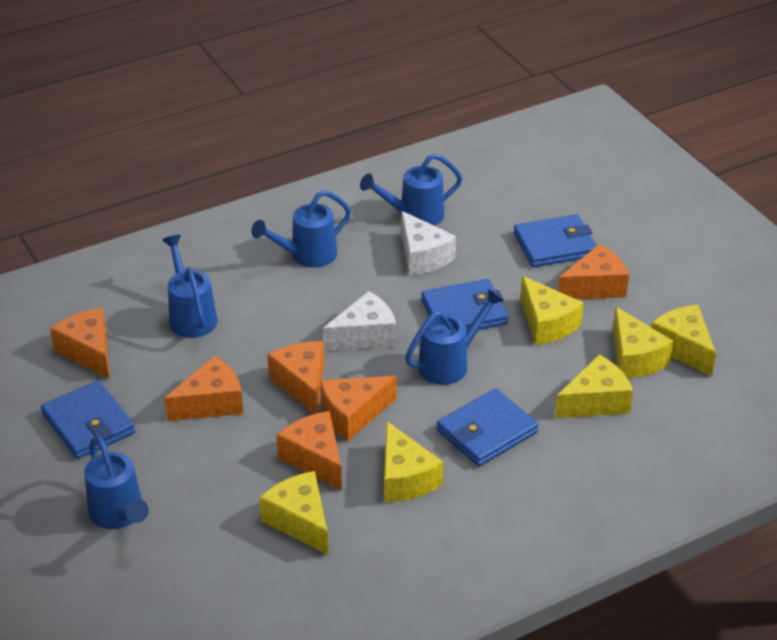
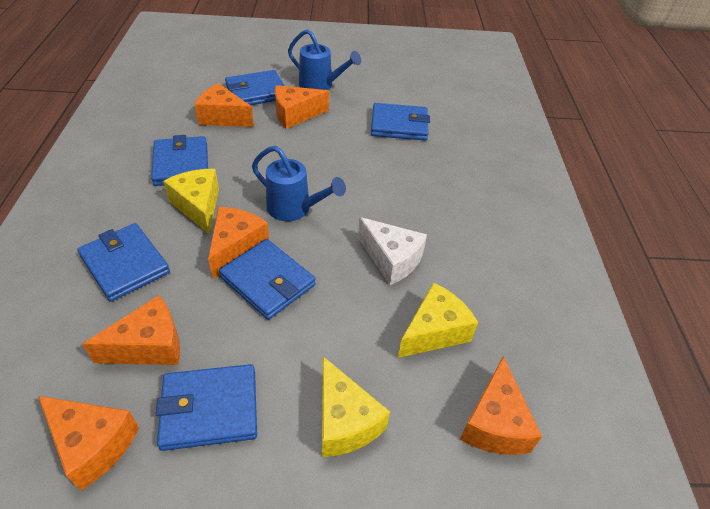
blue wallet: [41,380,136,459] [421,279,509,330] [437,388,539,467] [513,214,597,267] = 4 -> [77,223,170,302] [151,135,208,186] [156,364,257,451] [219,239,316,320] [225,70,285,105] [371,103,430,141] = 6
blue watering can: [84,436,149,529] [162,235,217,338] [251,190,351,268] [360,154,462,226] [405,288,504,385] = 5 -> [252,146,346,221] [288,29,361,90] = 2
white cheese: [323,291,396,351] [401,211,456,275] = 2 -> [358,217,427,285] = 1
yellow cheese: [259,471,329,555] [384,421,443,502] [520,276,584,345] [555,354,633,418] [613,307,674,378] [651,305,716,376] = 6 -> [163,169,219,234] [322,356,390,457] [398,282,478,358] = 3

